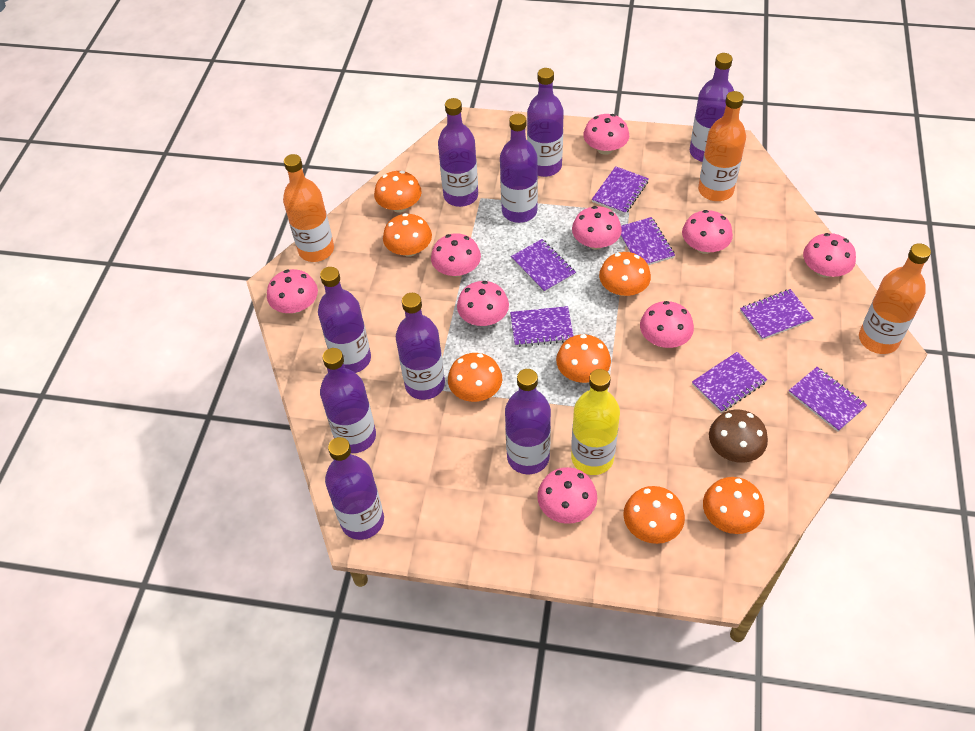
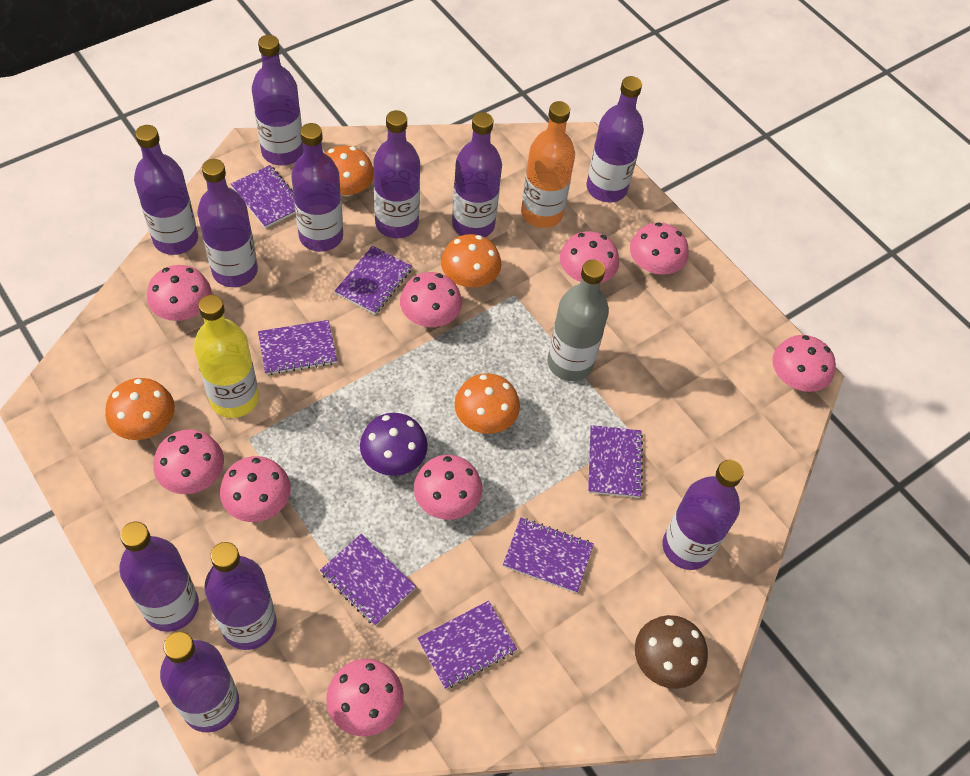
grey bottle: none = 0 -> [548,260,609,381] = 1
orange bottle: [283,154,334,262] [698,91,746,201] [859,243,931,354] = 3 -> [521,101,575,228] = 1
orange mushroom: [374,171,422,213] [383,213,432,257] [448,353,502,402] [556,334,611,383] [599,252,651,296] [623,486,685,544] [703,477,764,534] = 7 -> [105,378,175,440] [325,146,374,197] [441,234,501,287] [454,373,520,434] = 4
purple bottle: [318,267,371,373] [320,348,376,453] [325,437,384,540] [396,293,445,400] [438,98,478,207] [500,114,538,223] [505,369,551,474] [527,68,564,177] [690,53,734,162] = 9 -> [119,522,199,632] [134,125,198,255] [160,631,239,733] [197,159,258,287] [204,542,277,650] [252,35,304,166] [291,123,343,252] [373,110,420,238] [452,112,502,237] [586,76,644,202] [663,460,744,570] = 11
purple mushroom: none = 0 -> [360,413,428,476] = 1

